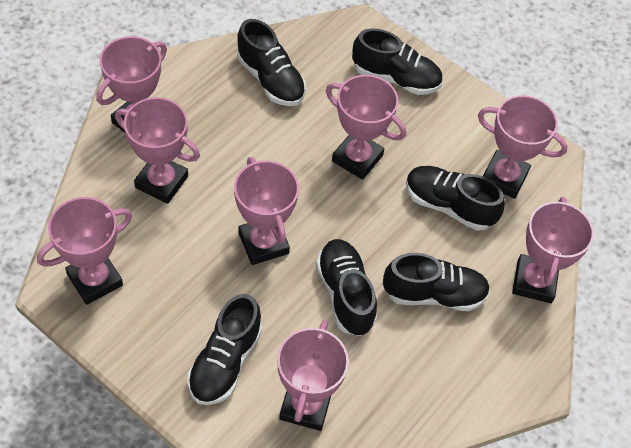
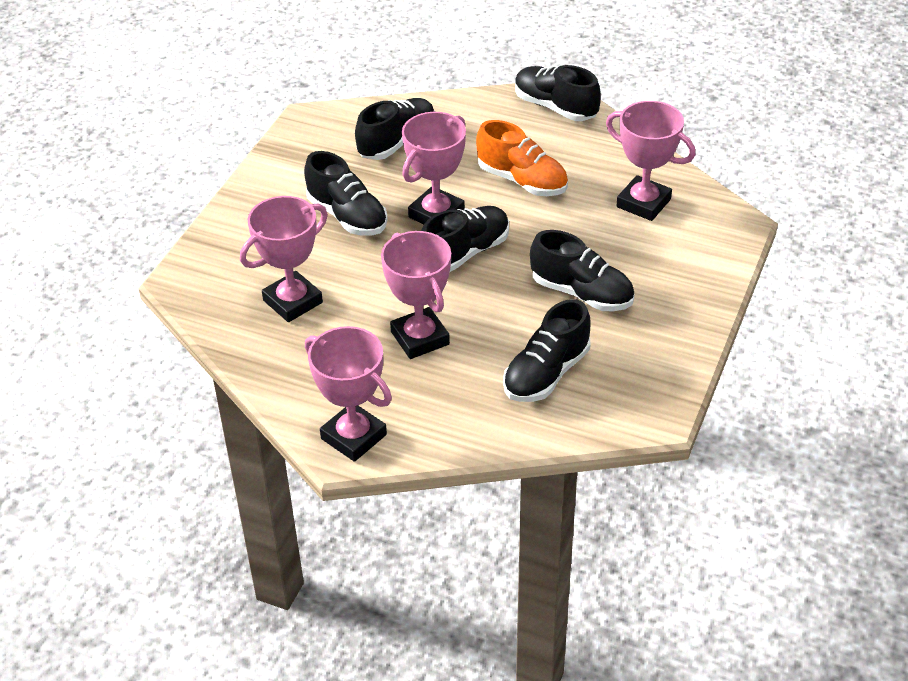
orange shoe: none = 0 -> [476,120,568,196] = 1
pink trophy: [37,197,132,305] [96,36,167,133] [115,97,200,204] [234,157,299,265] [277,320,349,431] [326,75,406,180] [478,95,568,199] [512,197,594,303] = 8 -> [240,196,328,322] [305,326,392,462] [381,231,451,359] [402,112,466,224] [606,101,695,221] = 5

